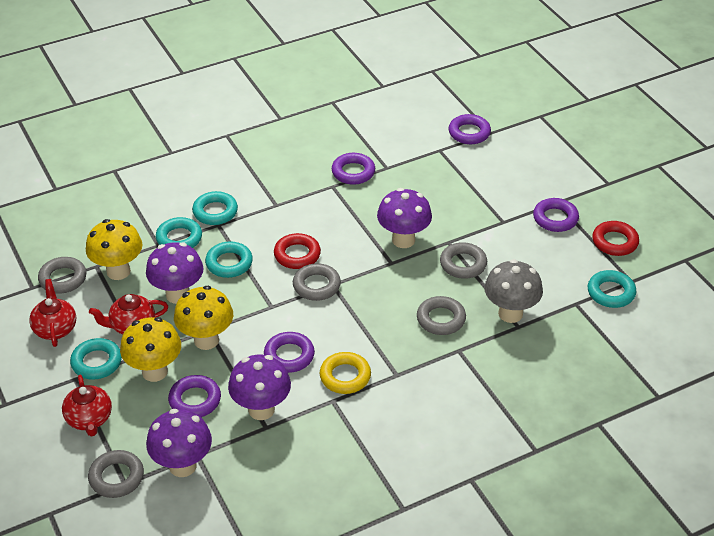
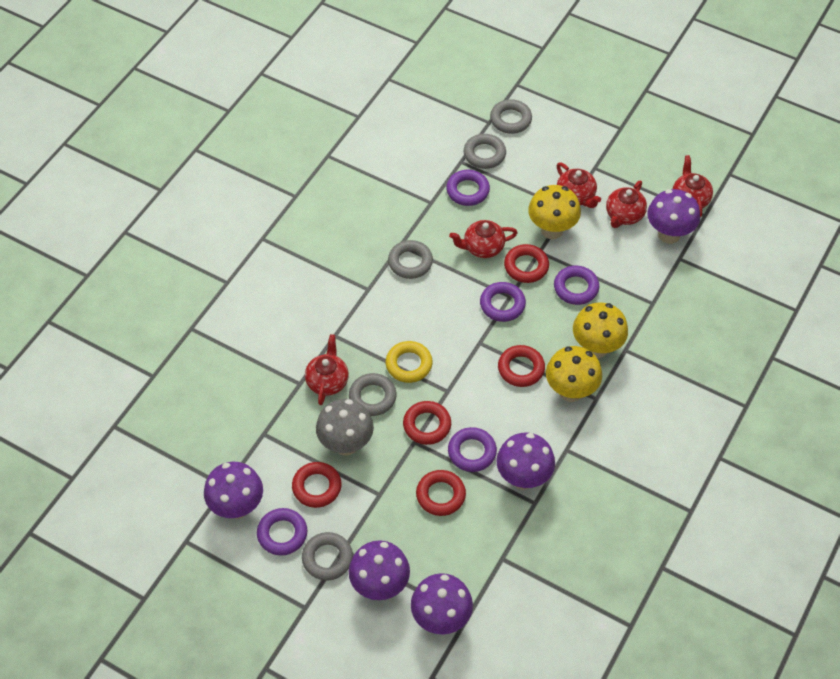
purple mushroom: [146,242,203,304] [146,409,212,477] [228,355,291,420] [377,188,432,248] = 4 -> [204,462,263,519] [349,540,410,600] [411,573,473,634] [497,433,555,490] [647,189,700,244] = 5
red ring: [274,233,321,269] [592,221,639,256] = 2 -> [292,462,341,508] [403,401,451,445] [416,470,466,516] [498,345,545,387] [504,244,549,283] = 5
red teapot: [29,279,76,347] [62,375,112,437] [89,294,168,335] = 3 -> [305,334,349,405] [449,220,518,258] [557,163,601,208] [606,180,647,228] [673,155,713,217] = 5
turquoise ring: [70,338,122,379] [156,217,202,248] [192,191,238,225] [205,241,253,278] [588,270,636,308] = 5 -> none = 0

